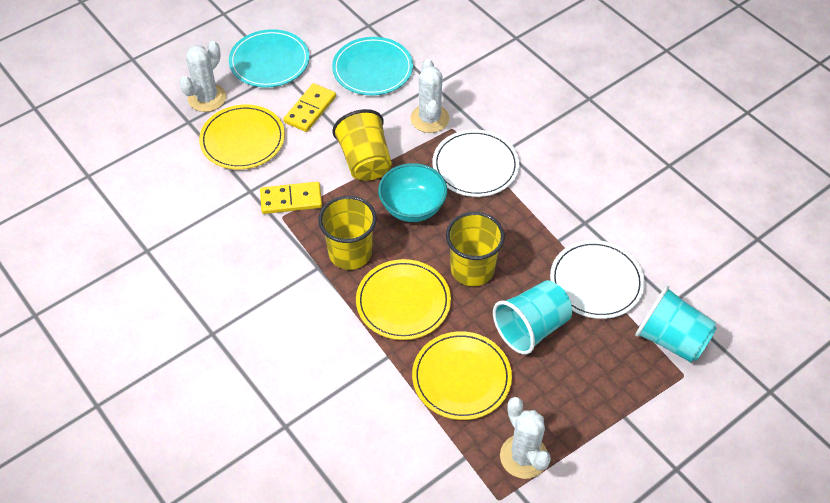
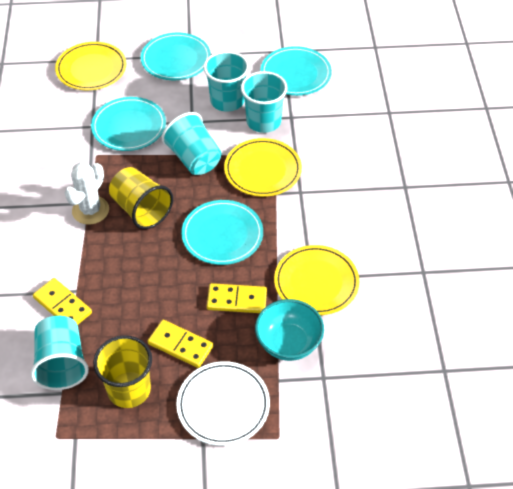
turquoise cup: [493,280,572,355] [635,286,717,362] = 2 -> [31,316,89,390] [162,112,221,175] [203,51,249,112] [241,71,288,133] = 4
turquoise plate: [229,29,309,88] [332,37,413,95] = 2 -> [91,97,166,151] [141,33,211,80] [181,200,263,265] [260,46,332,96] = 4
white cactus: [180,41,226,112] [411,59,449,133] [500,397,551,479] = 3 -> [65,162,109,225] = 1
white plate: [433,129,519,197] [550,240,645,319] = 2 -> [176,361,270,446] = 1
yellow cup: [318,196,377,270] [332,109,392,181] [446,212,505,286] = 3 -> [93,335,152,408] [109,167,173,229] = 2
yellow domino: [260,182,322,214] [283,83,336,132] = 2 -> [33,278,92,325] [148,320,213,368] [207,283,267,313] = 3

